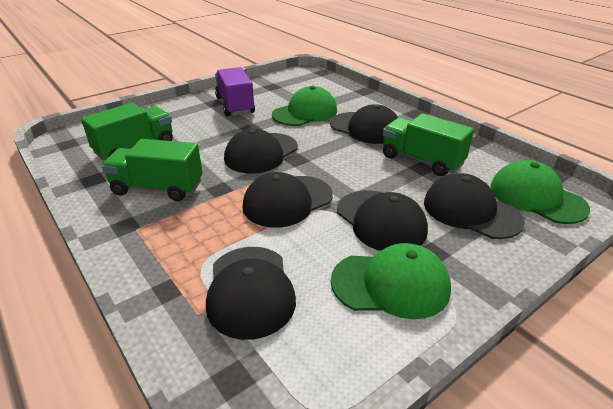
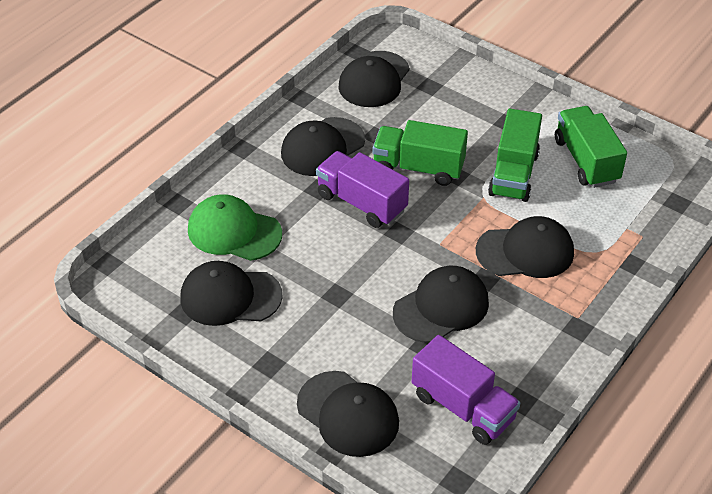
green cap: [272,86,337,126] [331,243,451,319] [490,160,590,224] = 3 -> [188,194,282,261] = 1
purple truck: [215,67,255,116] = 1 -> [316,151,409,228] [412,335,520,445] = 2

